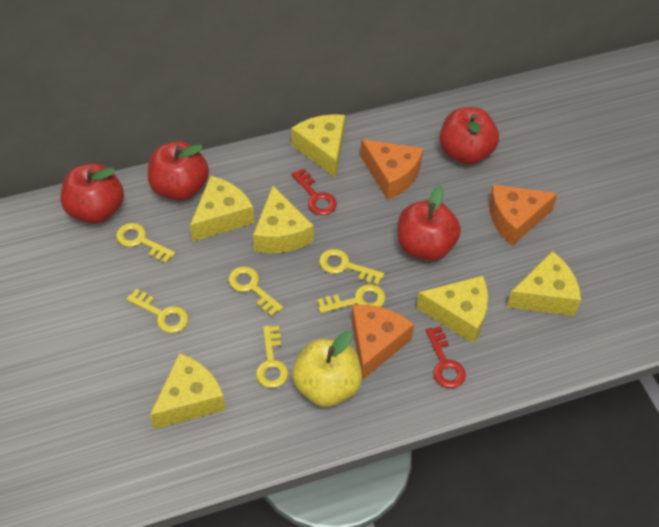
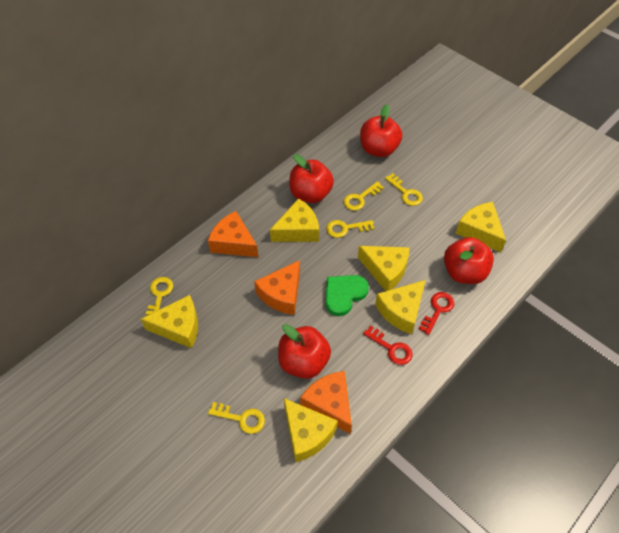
green heart: none = 0 -> [325,275,369,316] = 1
yellow apple: [292,331,362,407] = 1 -> none = 0
yellow key: [116,223,176,263] [126,289,188,333] [228,266,283,317] [256,326,289,388] [317,284,386,313] [319,249,384,285] = 6 -> [146,277,173,315] [208,402,265,434] [326,220,374,238] [344,181,384,211] [385,173,423,206] = 5

